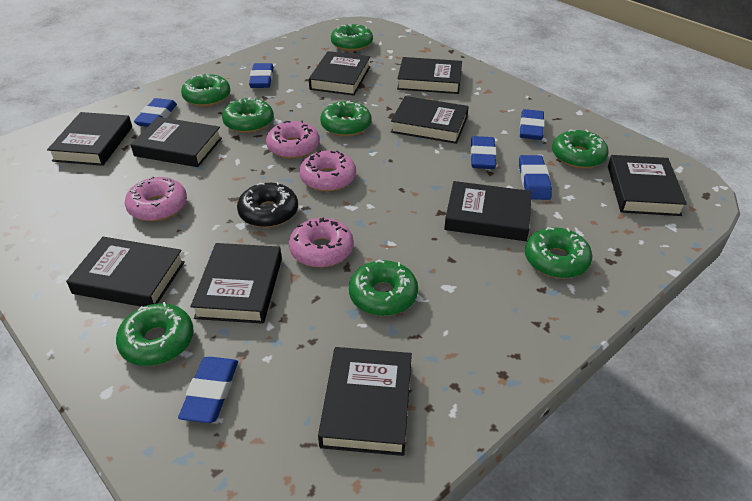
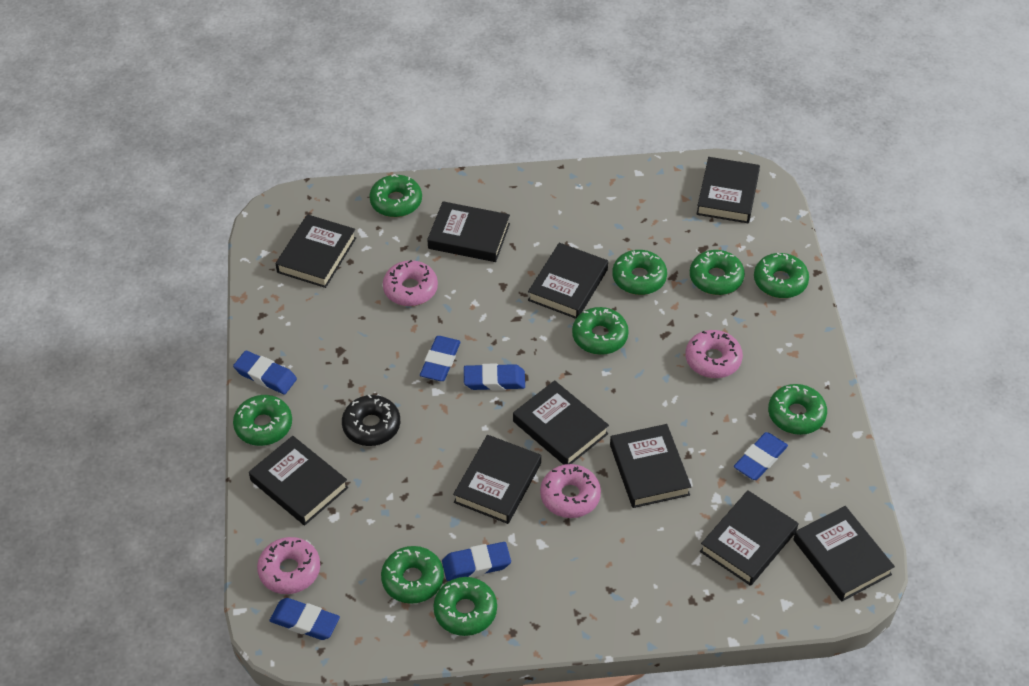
green donut: [116,302,194,366] [181,74,230,107] [222,97,274,133] [320,101,371,136] [331,24,373,51] [349,259,418,316] [525,227,593,279] [552,129,609,169] = 8 -> [233,395,292,446] [369,174,422,217] [381,546,444,604] [433,577,497,636] [572,307,629,355] [612,250,667,295] [690,250,745,295] [754,253,809,298] [768,384,827,435] = 9

